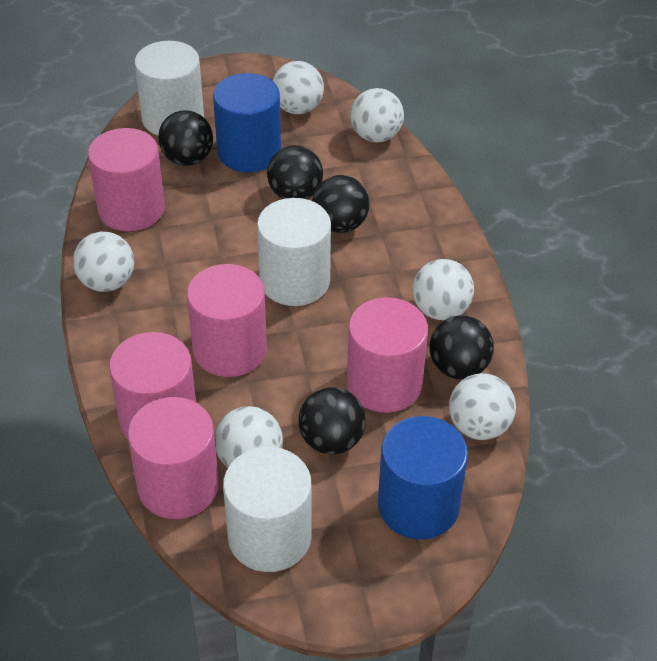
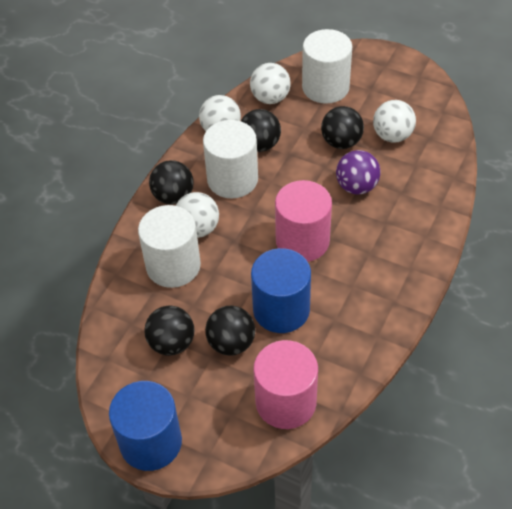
pink cylinder: [88,128,165,231] [109,332,196,439] [128,397,219,519] [187,264,267,377] [347,297,428,413] = 5 -> [253,340,318,429] [275,180,332,262] = 2
purple ball: none = 0 -> [336,150,381,195] = 1
white ball: [73,232,134,292] [215,406,283,467] [273,61,324,114] [350,88,404,142] [412,259,474,320] [449,373,516,440] = 6 -> [176,192,219,238] [199,95,241,131] [250,63,291,104] [373,100,416,143] = 4

